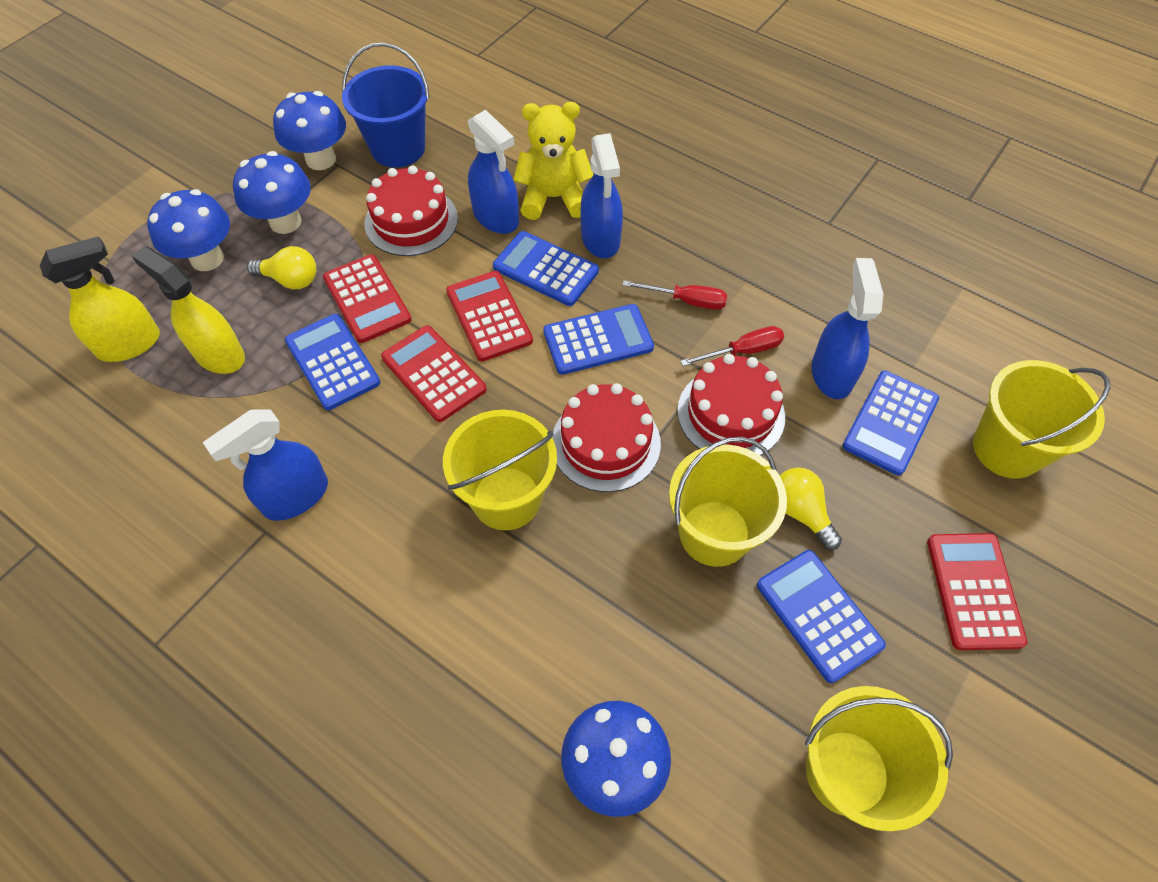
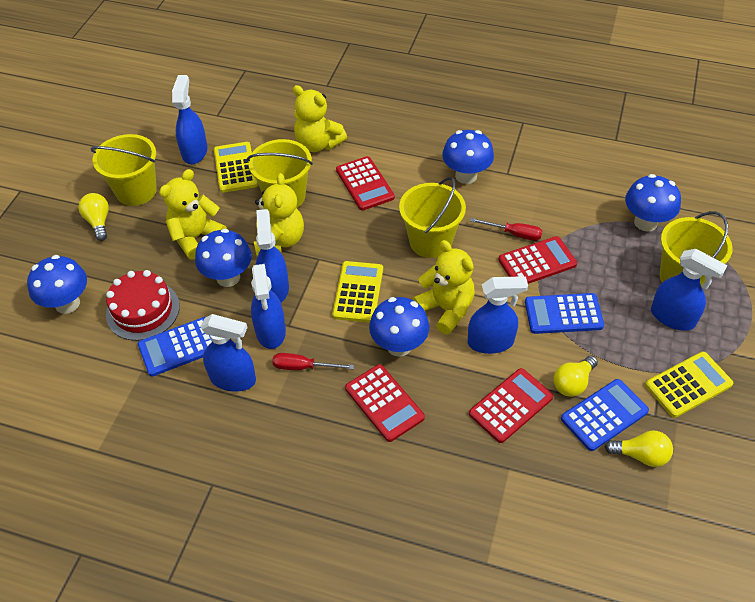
blue bucket: [342,43,430,168] = 1 -> none = 0
blue calculator: [285,314,380,410] [493,231,599,306] [543,304,654,375] [757,550,886,683] [842,371,939,476] = 5 -> [138,317,212,377] [525,293,604,334] [561,379,649,451] = 3
blue mushroom: [147,189,230,271] [233,151,311,234] [273,91,346,170] [561,701,671,817] = 4 -> [27,255,87,314] [195,229,252,287] [369,297,429,357] [442,130,494,184] [625,174,681,232] = 5
blue spray bottle: [203,410,328,521] [468,110,519,234] [581,133,623,258] [812,258,883,399] = 4 -> [172,75,208,164] [201,314,256,392] [251,264,286,349] [256,209,289,302] [468,276,528,354] [651,249,728,330] = 6
red cake: [365,165,458,256] [552,383,661,492] [677,354,785,455] = 3 -> [106,270,180,341] = 1
yellow calculator: none = 0 -> [214,142,258,193] [332,261,383,323] [645,351,733,418] = 3
yellow light bulb: [247,246,317,289] [780,467,842,550] = 2 -> [78,193,109,241] [554,355,598,397] [605,430,673,467] = 3
yellow spray bottle: [40,236,160,362] [131,246,245,374] = 2 -> none = 0
yellow teddy bear: [513,102,593,220] = 1 -> [159,169,227,260] [254,173,304,256] [293,85,347,152] [413,240,475,335] = 4

